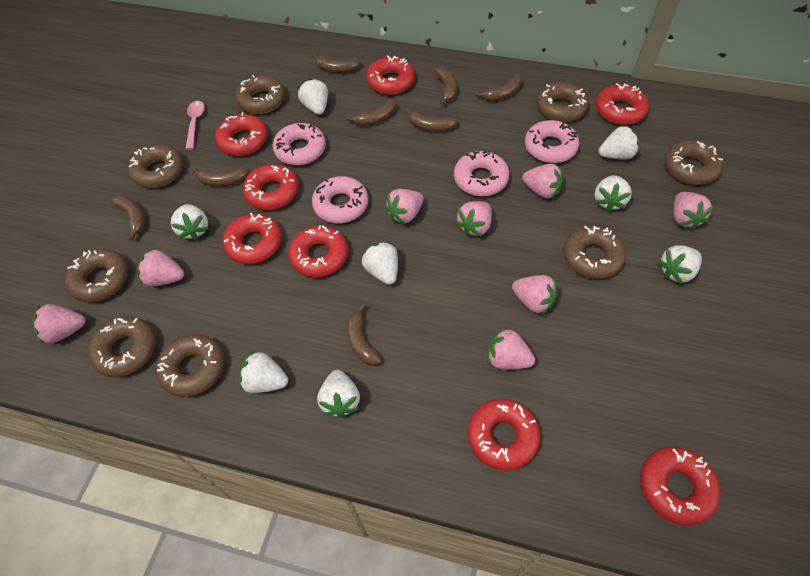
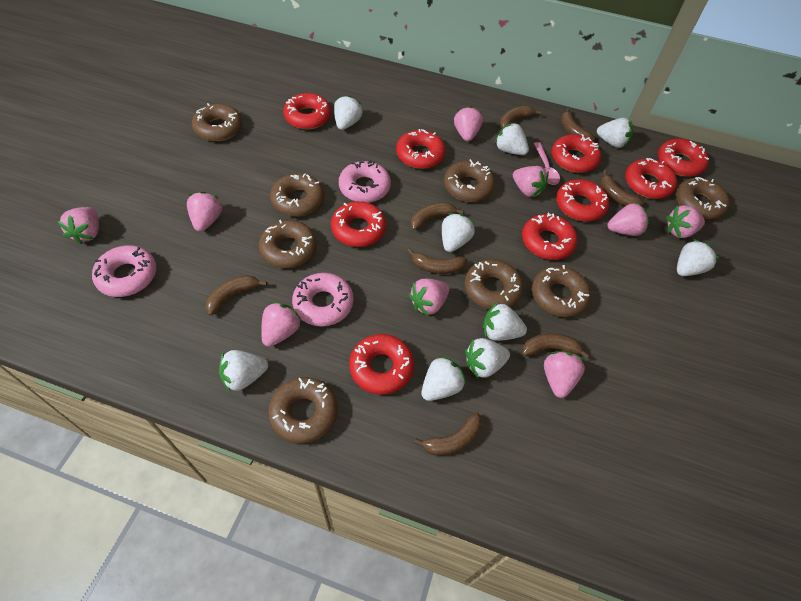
pink donut: [273,123,326,165] [312,176,368,223] [454,150,510,196] [525,120,579,163] = 4 -> [92,245,156,297] [292,273,353,327] [339,160,391,203] = 3
pink strawberry: [33,304,86,344] [137,248,184,286] [385,189,424,224] [455,201,492,236] [487,327,535,370] [512,275,557,314] [522,164,563,199] [673,192,714,230] = 8 -> [57,207,99,244] [187,191,223,232] [261,302,302,347] [409,279,449,316] [454,106,483,141] [513,166,549,197] [544,351,585,398] [607,203,649,236] [666,205,705,238] = 9
red donut: [215,112,268,156] [222,213,282,264] [243,164,299,210] [288,225,348,277] [366,55,415,95] [468,399,540,471] [596,83,649,125] [640,447,720,525] = 8 -> [283,93,331,129] [331,201,386,247] [349,334,414,395] [396,129,446,169] [522,213,577,260] [551,134,601,173] [556,179,609,222] [625,158,677,199] [658,138,709,177] = 9
white strawberry: [171,204,208,240] [239,350,288,393] [298,78,328,115] [317,370,360,418] [361,241,398,285] [594,175,632,212] [599,125,639,159] [658,245,702,284] = 8 -> [219,350,268,392] [334,95,363,130] [422,355,466,401] [442,213,475,252] [465,338,510,378] [483,302,527,341] [495,122,529,155] [597,118,633,148] [677,239,719,276] = 9

